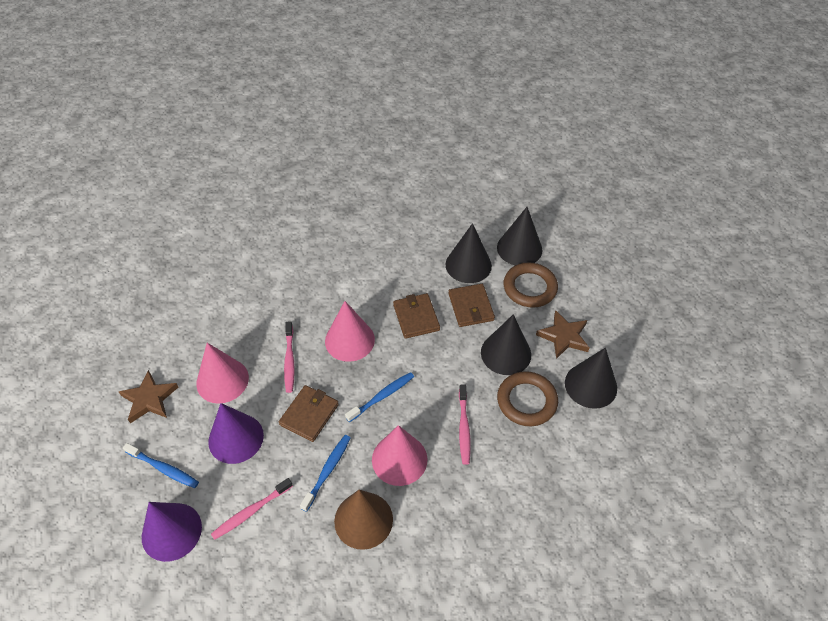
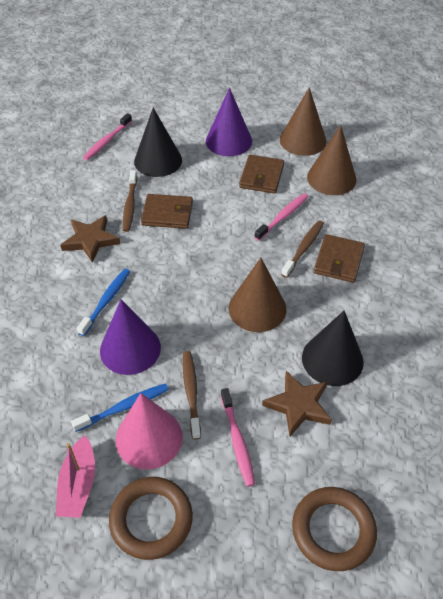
black cone: [446,223,492,283] [481,314,531,375] [497,207,542,265] [565,347,617,409] = 4 -> [134,108,182,177] [302,310,364,386] = 2
blue toothbrush: [123,443,199,488] [300,435,351,512] [345,372,414,422] = 3 -> [71,383,169,432] [77,269,130,336] = 2
brown cone: [334,490,393,550] = 1 -> [229,258,286,332] [280,87,326,156] [307,125,357,195] = 3
brown toothbrush: none = 0 -> [123,170,137,232] [183,351,201,440] [281,220,324,278] = 3
pink boat: none = 0 -> [56,435,95,518] = 1
pink cone: [196,343,249,404] [325,301,375,362] [372,425,427,486] = 3 -> [116,393,183,470] = 1

